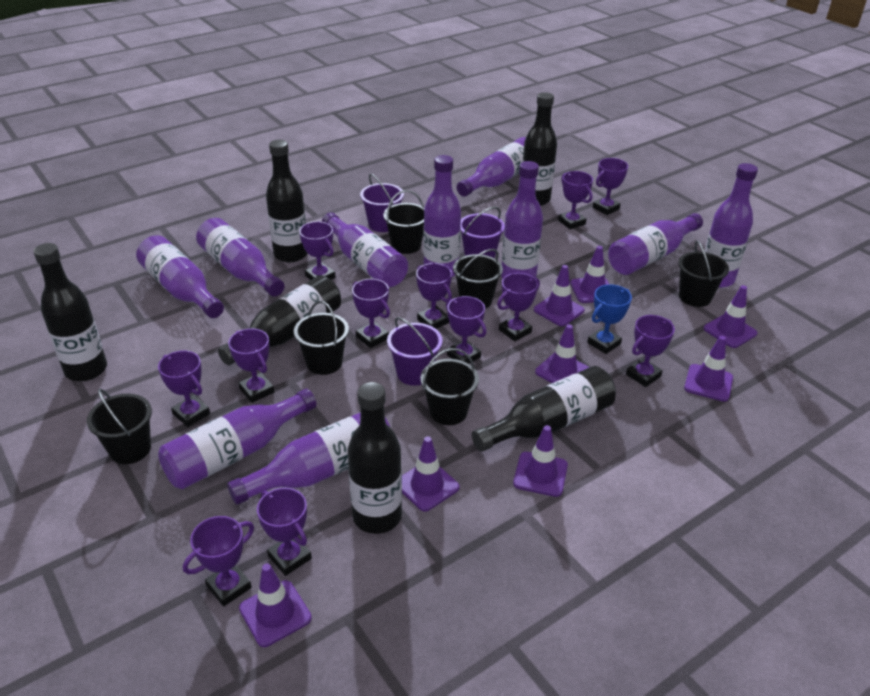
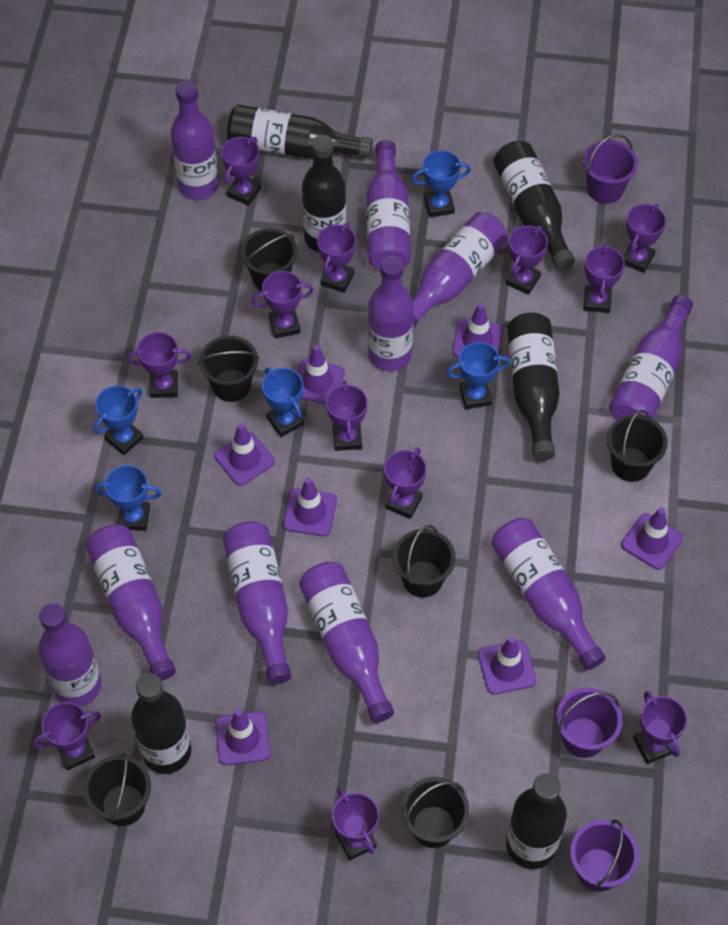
blue trophy: [587,284,632,354] = 1 -> [93,385,143,455] [94,465,162,531] [262,368,304,437] [412,150,471,217] [447,342,510,409] = 5
purple traffic cone: [239,564,312,647] [402,436,459,511] [513,425,568,497] [534,265,585,326] [535,324,589,383] [570,246,609,303] [684,336,733,402] [703,285,757,348] = 8 -> [214,423,275,486] [215,709,270,765] [283,478,337,536] [297,345,345,405] [452,303,502,358] [478,636,537,695] [621,508,683,570] = 7

